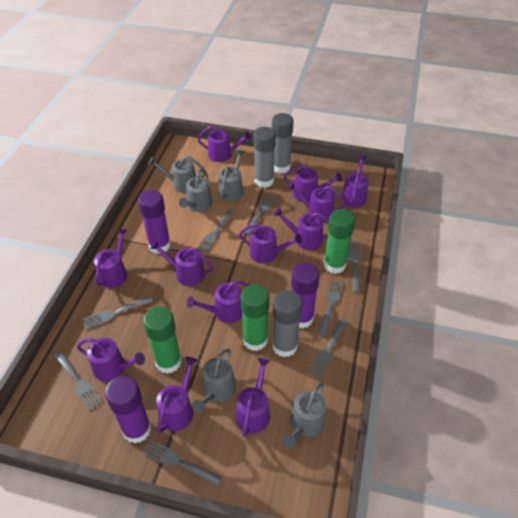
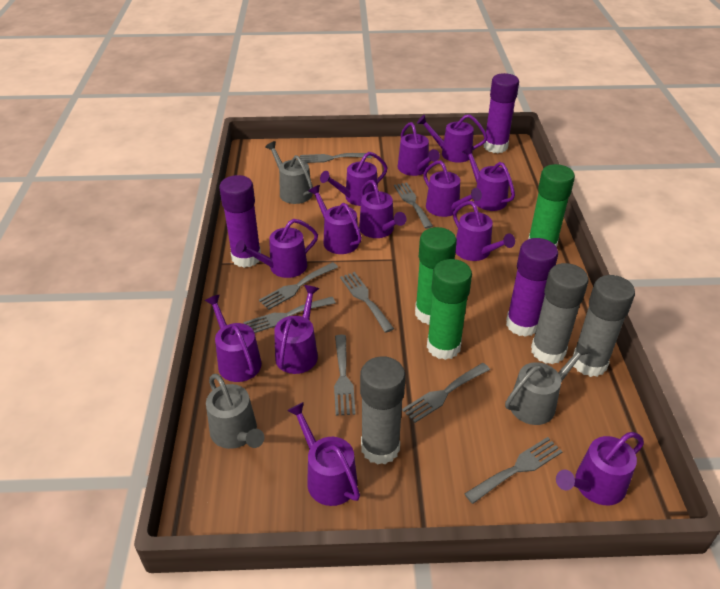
grey watering can: [148,156,205,193] [179,169,212,212] [192,349,236,413] [218,150,244,201] [283,382,326,448] = 5 -> [206,374,264,449] [265,141,313,204] [505,342,590,425] = 3
purple watering can: [77,338,145,381] [94,228,128,288] [150,240,214,286] [156,357,198,434] [187,281,249,323] [198,125,251,162] [236,358,270,437] [239,223,302,263] [274,208,329,250] [284,164,342,202] [287,181,346,223] [342,155,369,207] = 12 -> [205,295,262,382] [235,219,318,278] [274,285,319,374] [287,402,360,506] [309,185,362,254] [320,152,388,206] [359,180,407,238] [398,122,440,176] [417,114,488,163] [423,160,482,217] [453,201,515,261] [463,146,515,211] [556,432,644,505] = 13

